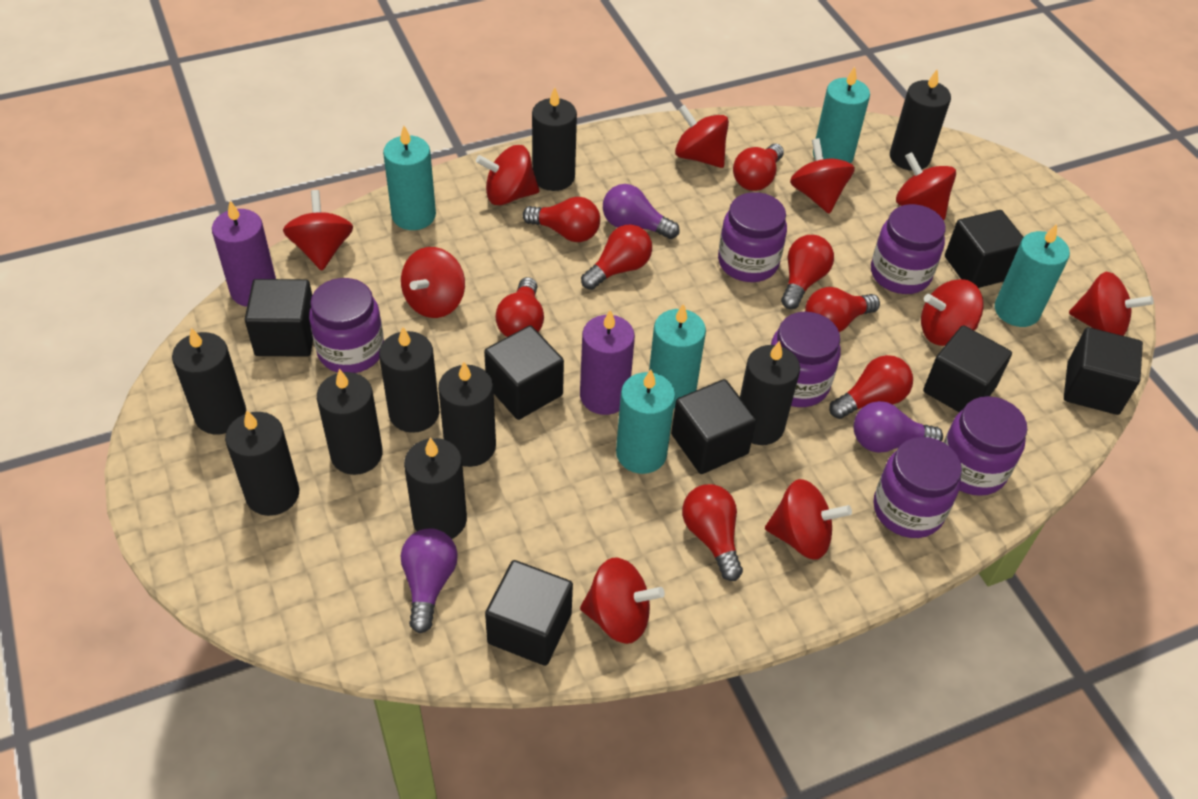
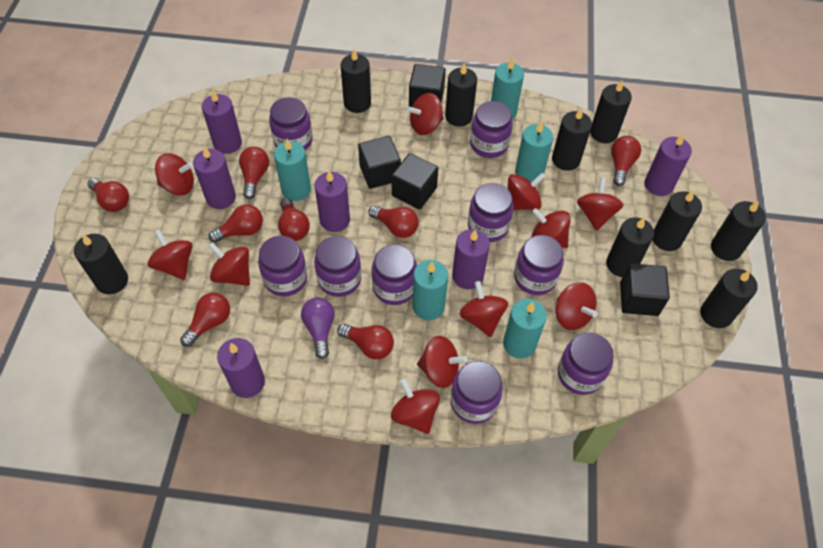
black cube: [245,279,313,357] [484,325,564,420] [485,560,573,666] [671,379,756,474] [923,325,1012,413] [945,210,1024,288] [1064,327,1143,415] = 7 -> [358,136,401,189] [392,153,438,210] [409,64,446,107] [620,263,670,316] = 4
purple candle: [212,201,276,307] [580,310,635,415] = 2 -> [193,147,236,209] [202,90,242,154] [217,338,265,398] [315,171,350,232] [452,229,490,289] [645,134,692,196] = 6
purple jar: [309,278,384,373] [718,192,787,282] [771,311,841,407] [871,204,946,294] [873,437,962,538] [943,396,1027,496] = 6 -> [258,236,307,296] [269,97,313,150] [314,236,361,297] [372,244,417,305] [451,361,503,424] [468,183,514,242] [470,101,513,158] [514,235,564,295] [558,333,614,395] = 9
purple light bulb: [401,528,458,633] [603,184,680,239] [854,401,943,453] = 3 -> [301,297,335,359] = 1
red spinning top: [283,190,353,270] [401,247,465,318] [476,145,540,206] [580,558,665,644] [675,105,729,168] [765,479,852,560] [790,138,855,214] [896,152,956,220] [921,279,984,346] [1069,272,1154,336] = 10 -> [147,229,192,280] [155,153,194,195] [208,242,250,286] [391,379,440,434] [407,93,444,135] [417,336,468,388] [460,281,508,337] [507,173,546,210] [531,208,571,248] [556,282,598,330] [577,177,624,231] = 11

